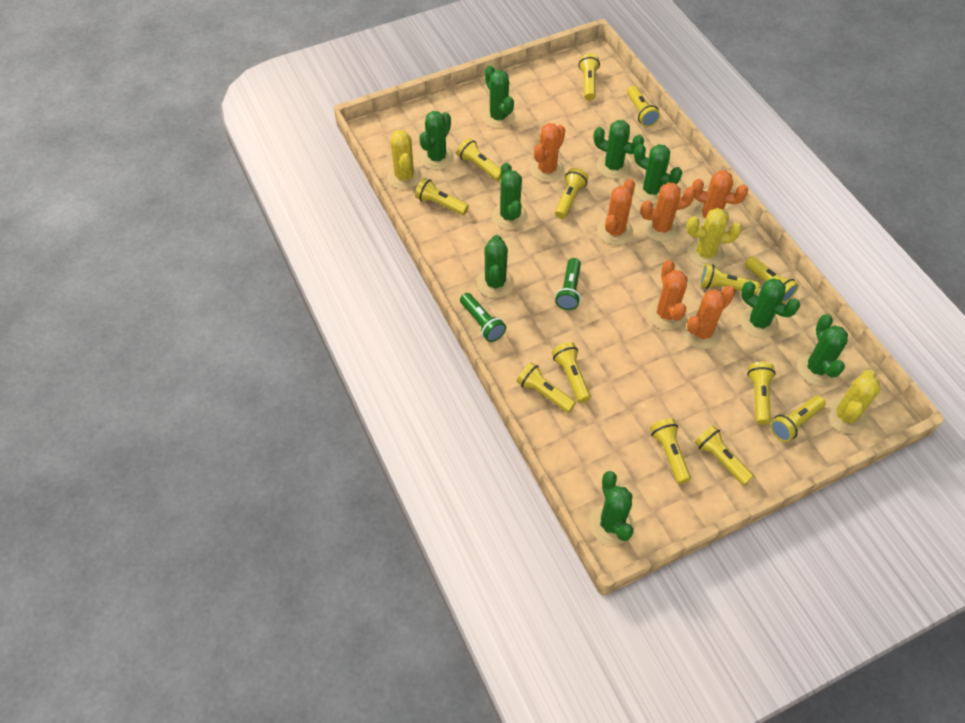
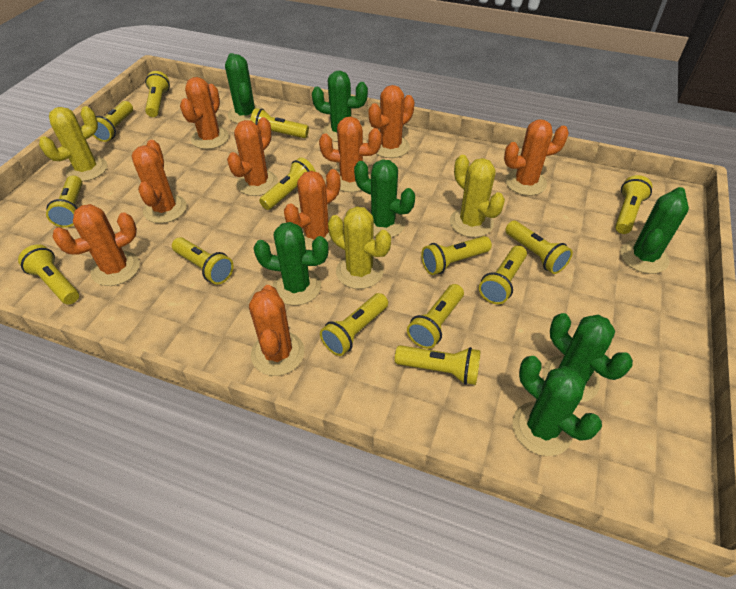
green cactus: [419,111,454,170] [477,235,514,298] [482,66,515,129] [492,163,528,230] [589,471,634,545] [593,120,644,179] [634,144,682,204] [740,278,800,338] [797,314,848,385] = 9 -> [225,53,262,124] [253,222,329,305] [312,70,368,142] [354,159,415,237] [512,356,602,456] [542,313,633,403] [620,187,689,274] = 7
green flashlight: [460,293,506,342] [555,258,581,310] = 2 -> none = 0
orange cactus: [530,123,565,182] [597,179,635,245] [640,182,696,242] [647,260,688,330] [683,285,735,349] [692,171,748,226] = 6 -> [52,204,140,286] [132,140,187,223] [180,77,229,149] [227,117,278,196] [249,285,305,376] [284,169,341,250] [319,117,382,192] [368,85,415,158] [504,119,569,196] = 9
yellow flashlight: [415,178,469,215] [457,138,501,181] [517,362,576,413] [552,342,591,403] [555,168,588,219] [579,53,600,101] [627,86,660,127] [650,418,691,484] [694,425,754,485] [700,264,760,294] [745,256,799,303] [747,362,776,425] [770,396,826,442] = 13 -> [18,244,79,304] [46,176,82,228] [93,101,133,142] [145,71,170,117] [172,237,233,284] [250,108,309,138] [259,157,316,210] [320,293,388,356] [395,345,481,385] [407,284,464,349] [421,236,492,275] [479,245,527,304] [505,220,573,274] [615,175,652,234] = 14

